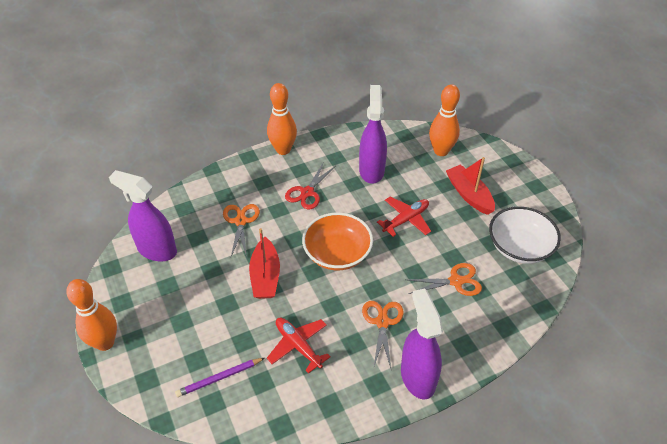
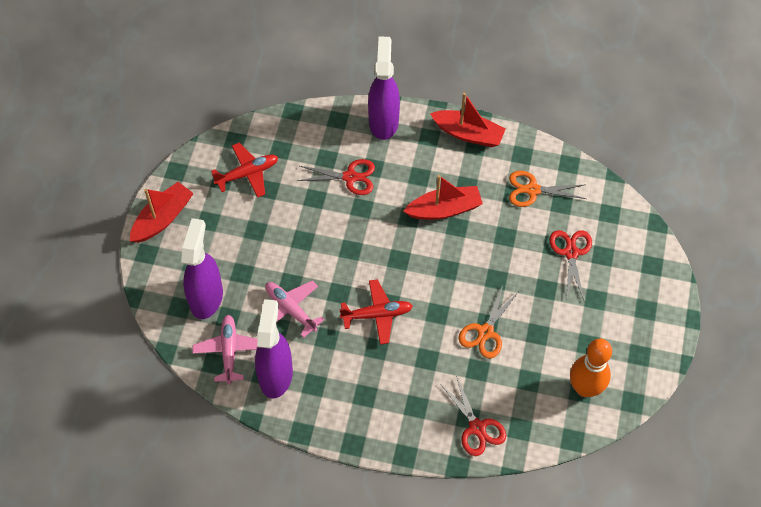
orange bowl: [302,212,373,271] = 1 -> none = 0
orange bowling pin: [66,279,117,351] [267,83,297,155] [429,84,460,156] = 3 -> [570,339,612,397] = 1
orange scissors: [223,204,260,257] [362,301,404,368] [407,263,482,296] = 3 -> [459,285,518,358] [509,171,586,207] = 2
pink plane: none = 0 -> [193,315,258,384] [265,281,325,338] = 2
purple pencil: [175,358,265,397] = 1 -> none = 0
red boat: [249,228,280,299] [446,157,495,215] = 2 -> [130,182,194,243] [403,175,483,220] [430,93,506,147] = 3
red scissors: [285,163,335,209] = 1 -> [297,159,375,195] [441,376,506,456] [550,230,592,300] = 3
white bowl: [489,206,561,264] = 1 -> none = 0

